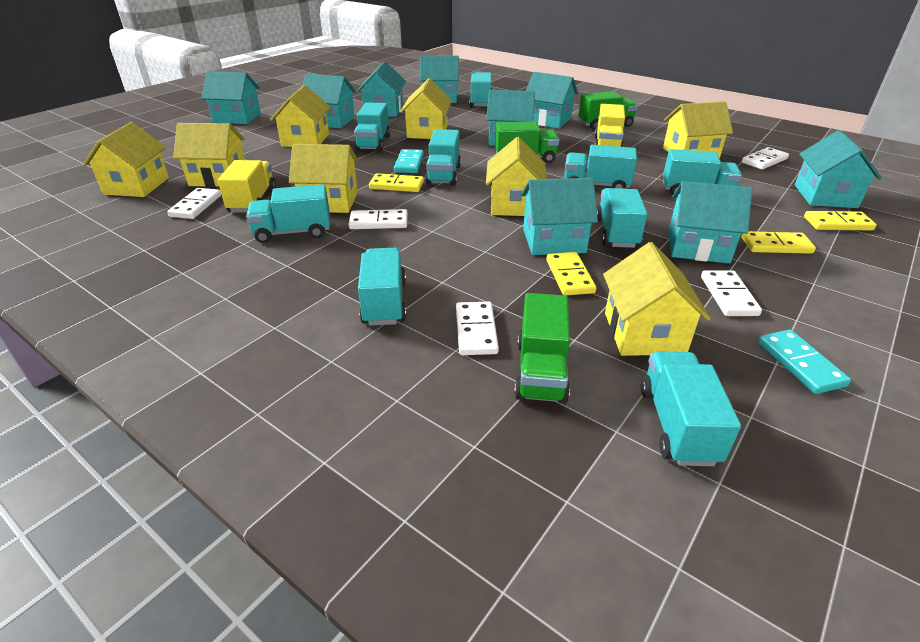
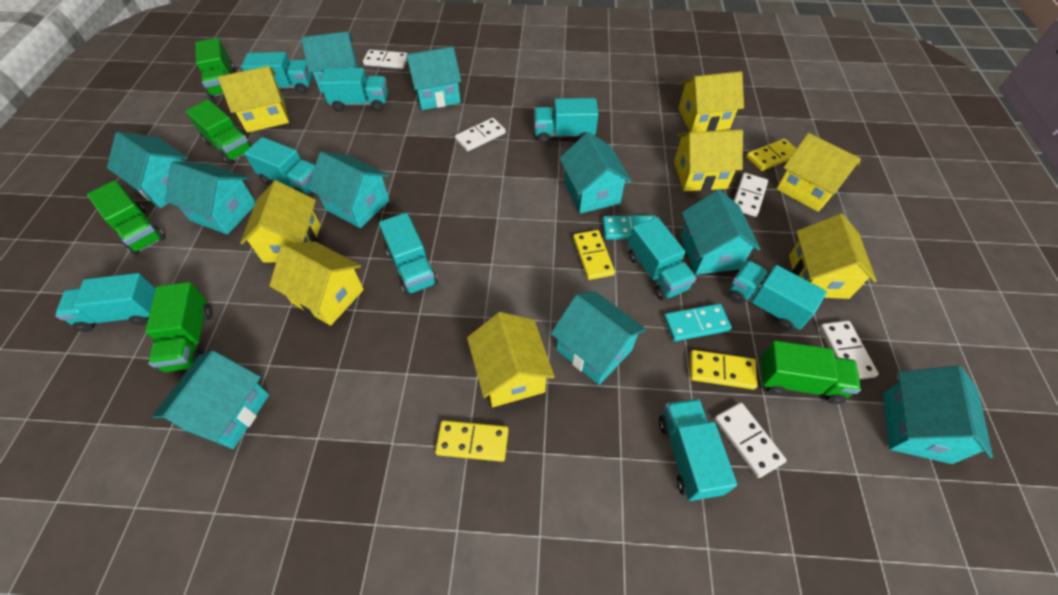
green truck: [495,121,559,163] [514,293,570,404] [579,91,638,130] = 3 -> [87,180,166,255] [145,282,212,372] [186,100,252,164] [195,38,235,98] [760,340,861,404] = 5
turquoise house: [202,71,261,124] [303,74,356,129] [357,61,406,117] [420,56,459,103] [486,90,535,146] [521,178,598,255] [526,72,578,129] [668,181,752,264] [795,130,882,208] = 9 -> [107,132,188,208] [152,351,269,449] [165,161,256,235] [301,31,358,93] [308,152,389,228] [406,46,461,110] [551,291,646,385] [560,132,632,214] [681,190,761,275] [883,366,993,464] = 10
yellow truck: [218,160,276,213] [594,104,625,147] = 2 -> none = 0

